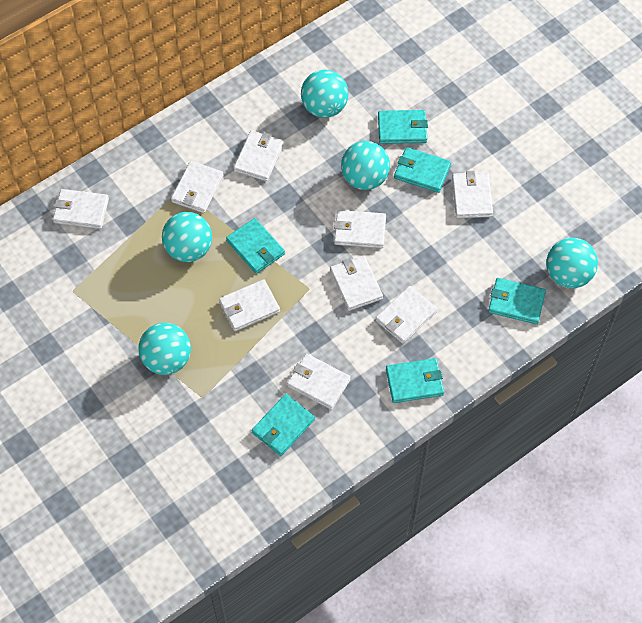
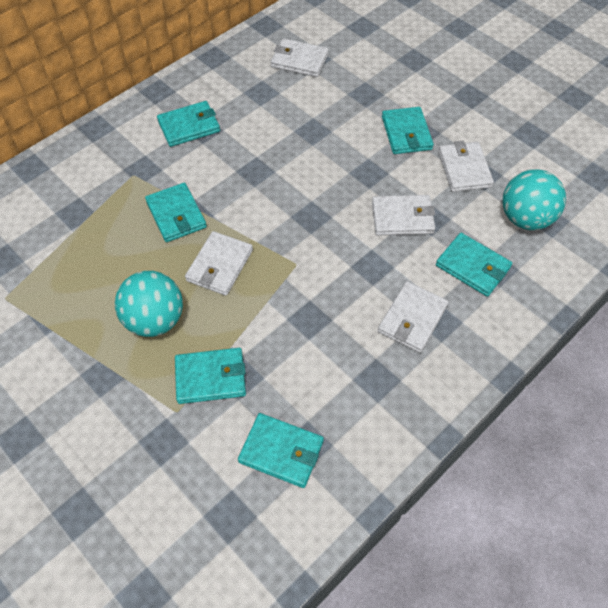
turquoise ball: [138,323,191,375] [162,212,212,262] [301,70,349,118] [341,141,390,190] [546,238,598,288] = 5 -> [115,271,183,337] [502,169,566,230] = 2
white wallet: [53,189,109,229] [171,161,223,213] [219,279,280,331] [234,131,284,181] [287,354,351,410] [330,255,383,311] [334,210,386,248] [376,286,437,344] [452,171,493,218] = 9 -> [185,231,253,296] [271,38,329,77] [372,195,435,236] [378,282,449,353] [438,141,494,192] = 5

